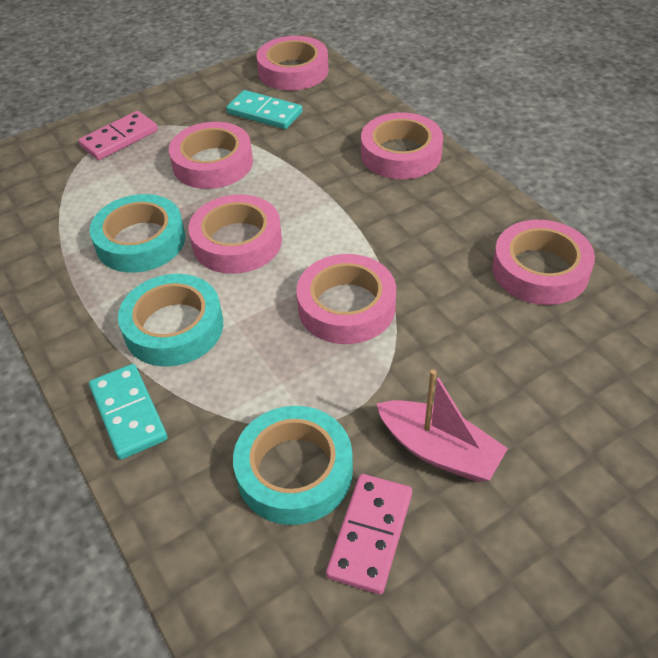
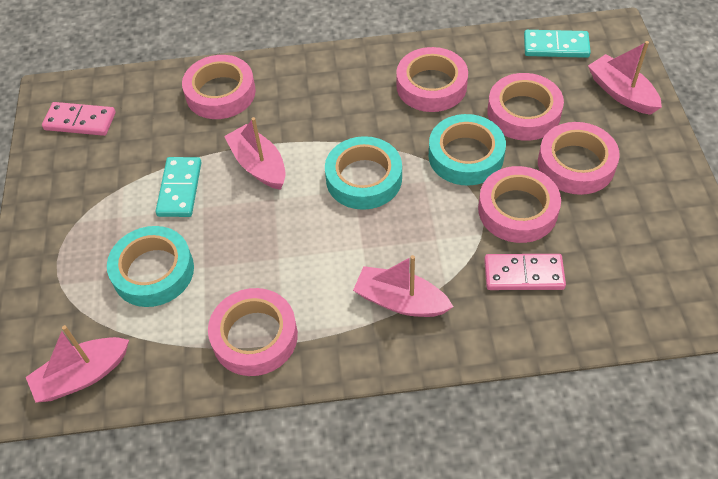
pink boat: [376,369,508,482] = 1 -> [26,325,129,403] [224,117,286,190] [353,255,453,317] [588,41,662,115] = 4

